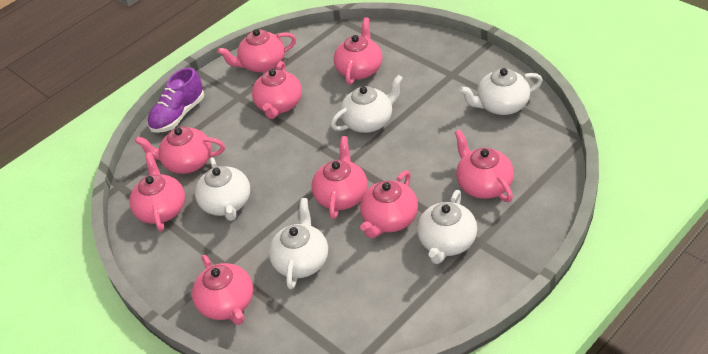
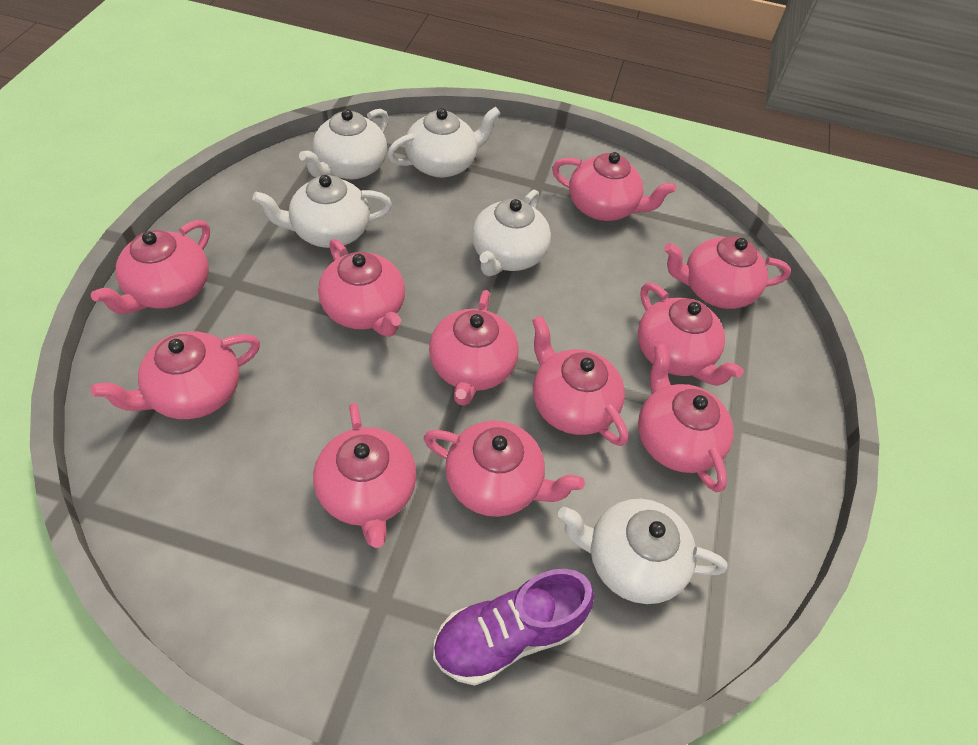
pink teapot: [129,152,185,232] [135,127,225,174] [192,255,253,325] [217,29,296,72] [252,61,302,119] [311,136,368,219] [333,17,382,85] [360,170,418,238] [454,129,514,202] = 9 -> [91,220,210,314] [91,331,260,419] [313,403,417,548] [318,239,405,337] [423,421,585,517] [429,290,519,406] [532,316,628,446] [552,152,676,221] [638,283,744,386] [638,344,734,492] [664,236,791,309] = 11

